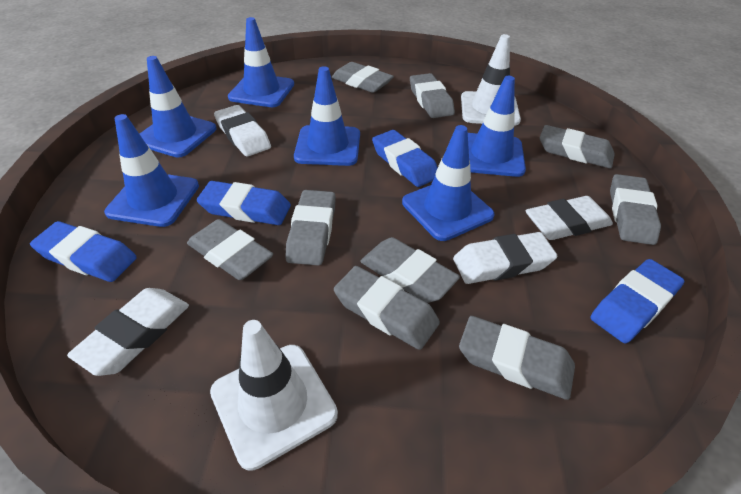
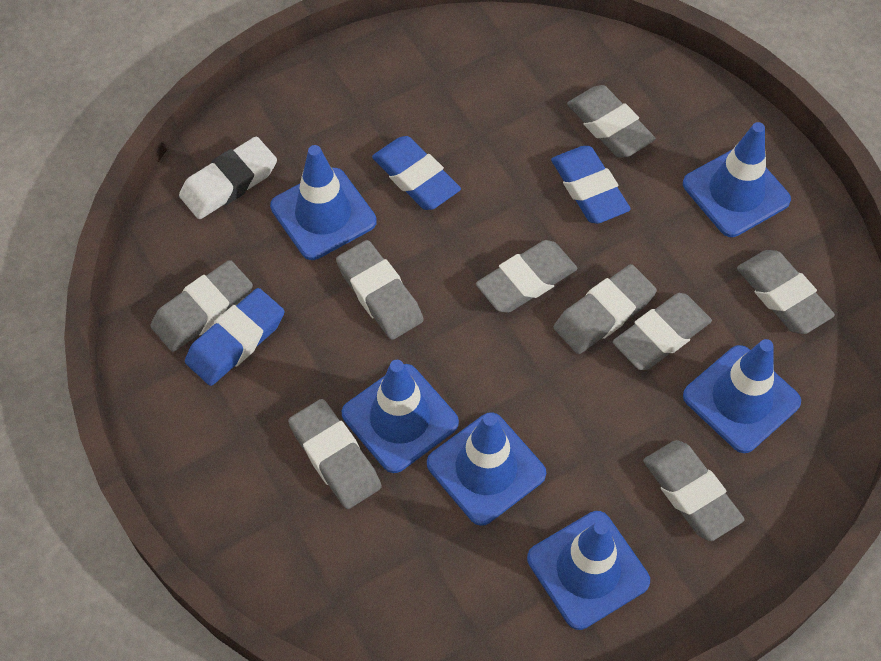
blue eraser: [30,221,137,282] [197,181,291,225] [372,130,438,187] [590,259,684,343] = 4 -> [185,288,284,386] [372,136,461,210] [551,146,631,224] = 3
white eraser: [67,288,189,376] [214,105,271,157] [453,232,557,284] [526,196,613,240] = 4 -> [179,137,277,219] = 1
white traffic cone: [210,320,338,471] [461,34,521,126] = 2 -> none = 0

